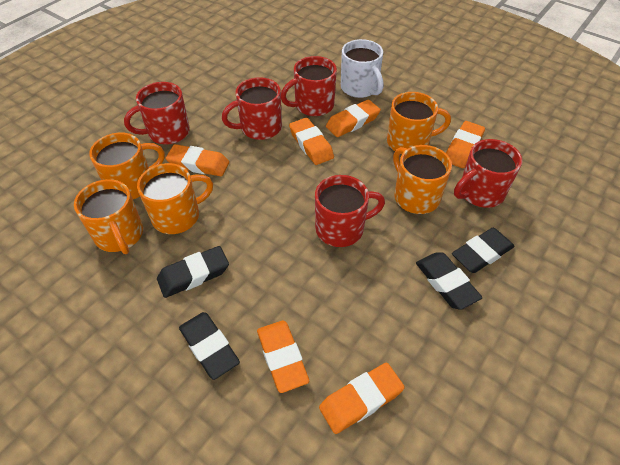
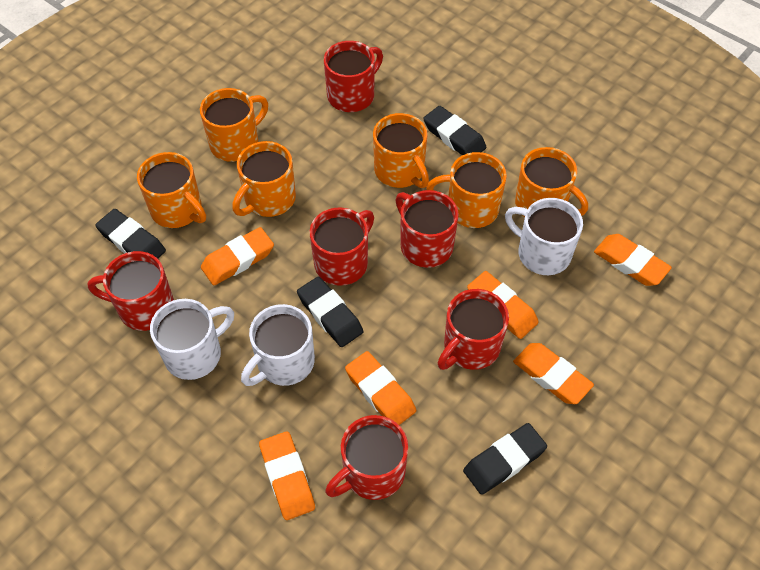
orange mug: [74,179,143,254] [89,133,165,199] [137,163,213,234] [387,92,451,154] [393,145,452,214] = 5 -> [137,152,206,228] [200,88,268,162] [232,141,296,217] [373,113,429,188] [426,152,507,228] [515,147,588,217] = 6
red mug: [124,82,190,145] [222,77,282,140] [281,56,337,116] [315,175,385,247] [454,139,522,208] = 5 -> [87,251,174,331] [310,207,374,286] [324,41,383,112] [325,415,408,500] [395,190,459,268] [438,289,509,370] = 6
white mug: [341,39,384,98] = 1 -> [150,299,234,380] [241,304,315,386] [505,198,583,275] = 3

